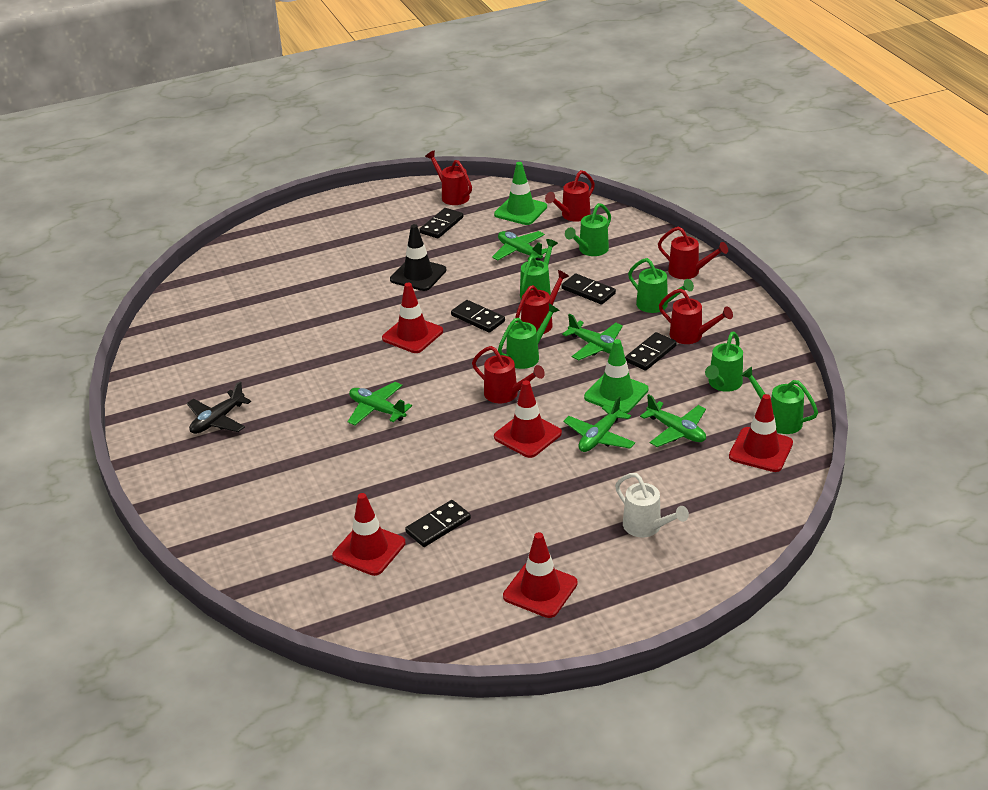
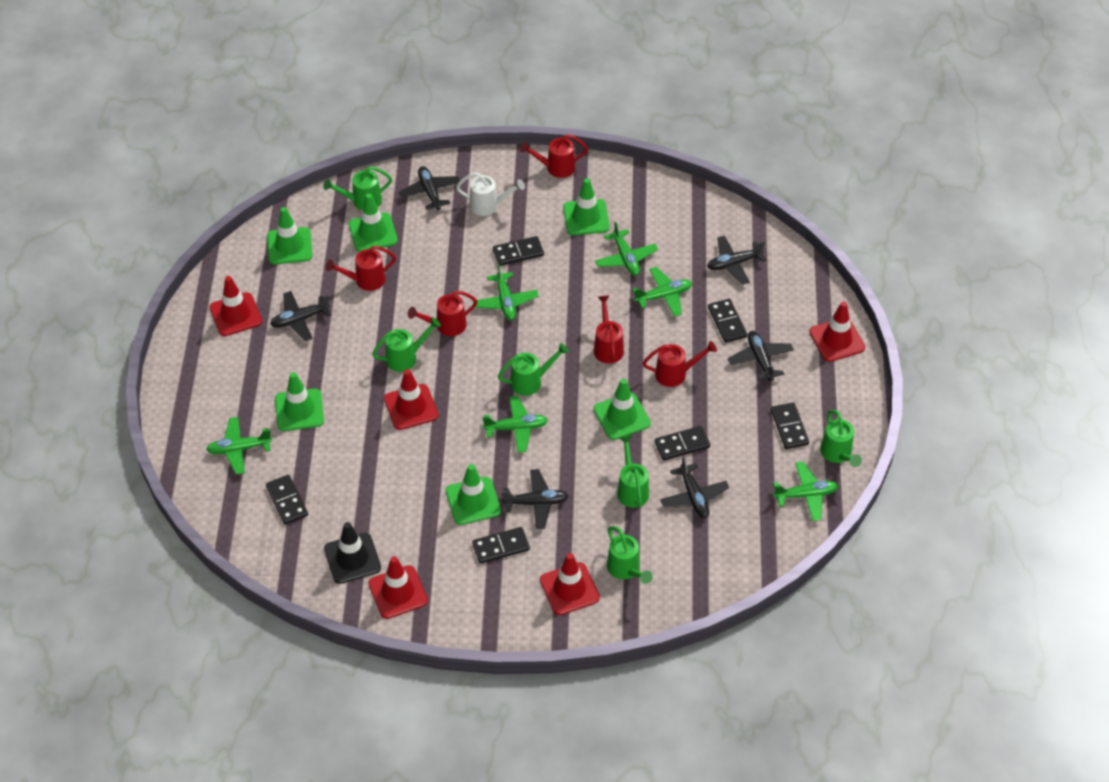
black domino: [405,500,471,547] [419,208,463,239] [451,300,505,333] [561,273,616,304] [625,332,677,371] = 5 -> [266,475,308,525] [472,527,530,564] [493,236,544,266] [655,426,710,461] [708,299,747,343] [771,403,809,449] = 6
black plane: [187,381,251,434] = 1 -> [270,291,331,341] [399,166,460,211] [501,469,568,529] [660,456,729,518] [707,236,766,285] [728,331,794,381] = 6
green plane: [348,382,412,425] [492,231,547,261] [562,314,623,360] [563,396,635,452] [640,394,706,447] = 5 -> [206,417,272,475] [473,263,539,320] [483,396,548,453] [595,222,658,276] [632,267,692,317] [773,461,838,521] = 6
green traffic cone: [494,162,547,225] [584,339,649,413] = 2 -> [267,207,312,264] [275,372,324,431] [349,193,398,252] [446,464,501,525] [563,178,610,235] [593,379,651,440] = 6
red watering can: [425,150,472,205] [472,346,545,403] [515,270,569,334] [545,170,595,222] [658,227,728,279] [659,289,733,344] = 6 -> [326,246,396,291] [408,291,477,336] [520,134,588,178] [594,295,624,364] [643,341,717,387] = 5

